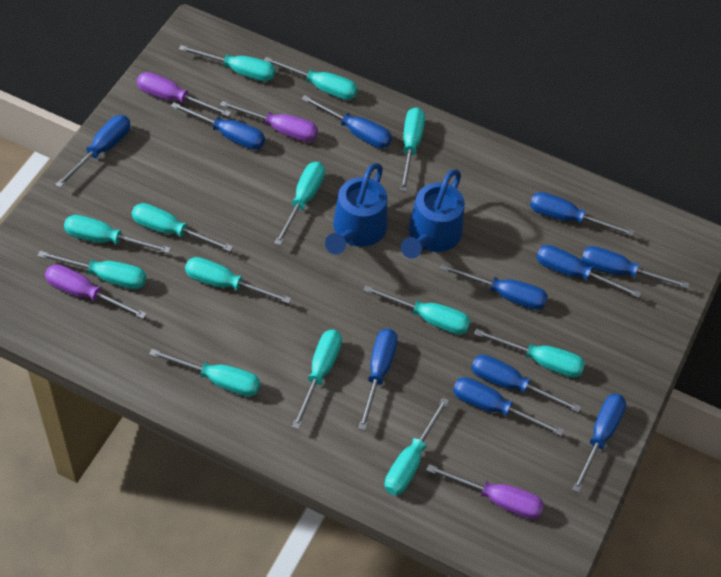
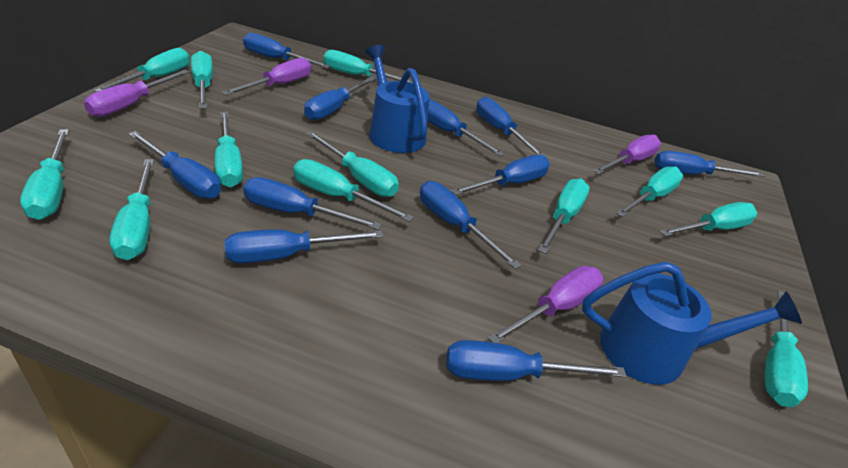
turquoise screwdriver: [38,251,146,289] [64,215,171,253] [132,203,233,252] [149,349,261,397] [179,45,275,82] [185,257,291,304] [264,57,358,100] [274,162,325,246] [292,330,342,430] [363,285,471,335] [385,397,449,495] [400,107,425,192] [474,329,585,377] = 13 -> [20,129,69,220] [94,48,190,92] [110,159,154,260] [191,51,213,108] [215,112,243,188] [293,159,414,222] [306,131,399,197] [323,50,413,83] [538,179,590,254] [616,167,683,217] [660,202,757,236] [765,290,808,407] = 12

